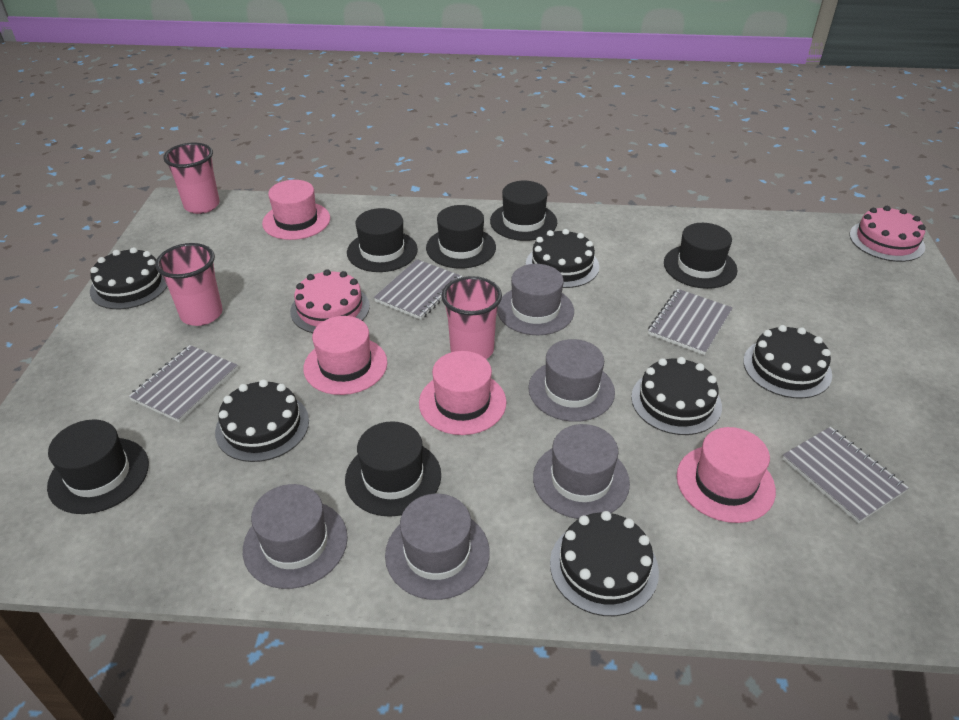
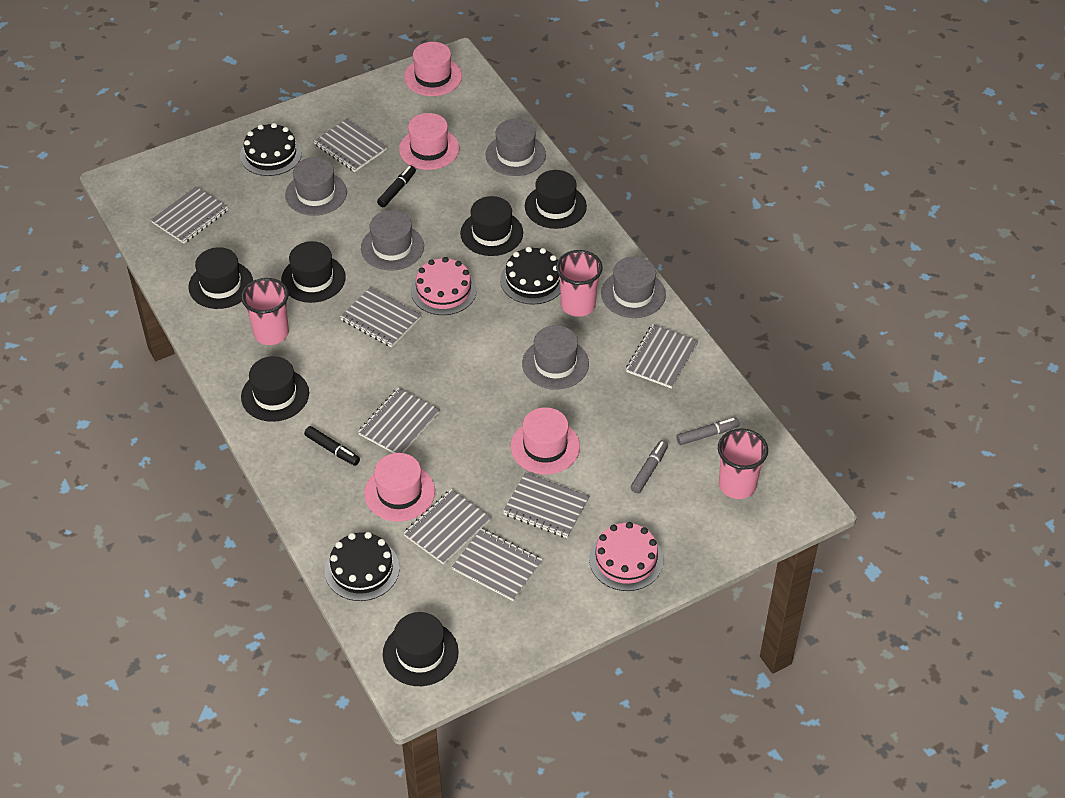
black cake: [90,247,168,309] [215,379,309,462] [526,229,599,288] [550,511,659,616] [631,357,722,435] [743,325,832,399] = 6 -> [240,123,302,176] [325,532,400,601] [500,247,560,305] = 3
black marker: none = 0 -> [304,426,360,466] [377,166,416,207] = 2
grey marker: none = 0 -> [630,440,668,493] [677,418,740,445] = 2
grey notebook: [129,345,238,422] [374,259,463,320] [648,289,733,355] [782,427,909,523] = 4 -> [151,186,228,244] [314,119,388,172] [340,287,422,347] [358,388,440,453] [403,489,491,565] [452,528,542,601] [503,472,589,538] [626,324,698,389] = 8

